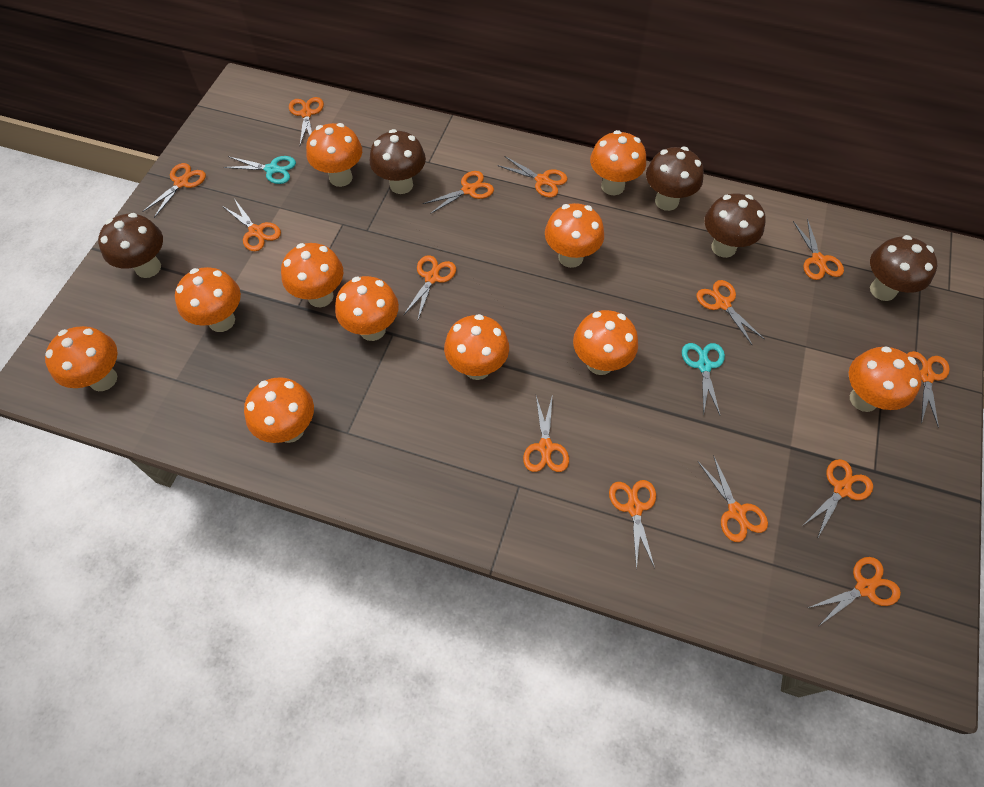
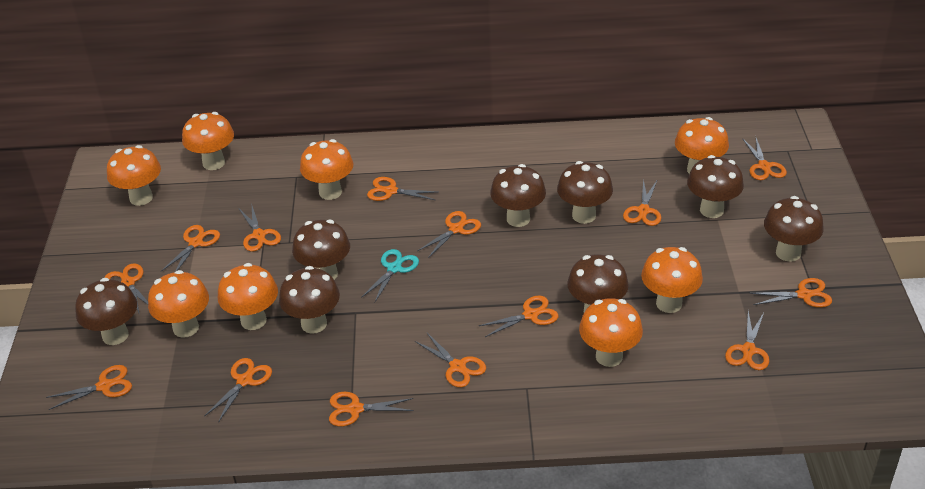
brown mushroom: [98,213,163,278] [370,129,426,194] [646,147,704,211] [705,193,766,258] [870,235,937,301] = 5 -> [75,278,137,345] [279,266,340,334] [292,220,350,280] [490,164,546,227] [557,161,613,224] [567,254,629,312] [687,155,744,218] [764,196,824,262] = 8
orange mushroom: [45,326,118,391] [175,267,241,332] [244,377,314,443] [281,243,343,307] [306,123,362,187] [335,276,399,341] [444,314,509,380] [545,203,604,268] [573,310,638,375] [590,130,646,195] [849,346,922,412] = 11 -> [107,145,161,206] [148,270,209,338] [182,112,234,170] [218,263,278,330] [300,139,353,200] [579,298,643,367] [641,247,703,313] [675,117,729,174] = 8
turquoise scissors: [224,156,296,184] [682,343,725,415] = 2 -> [361,249,419,303] = 1

